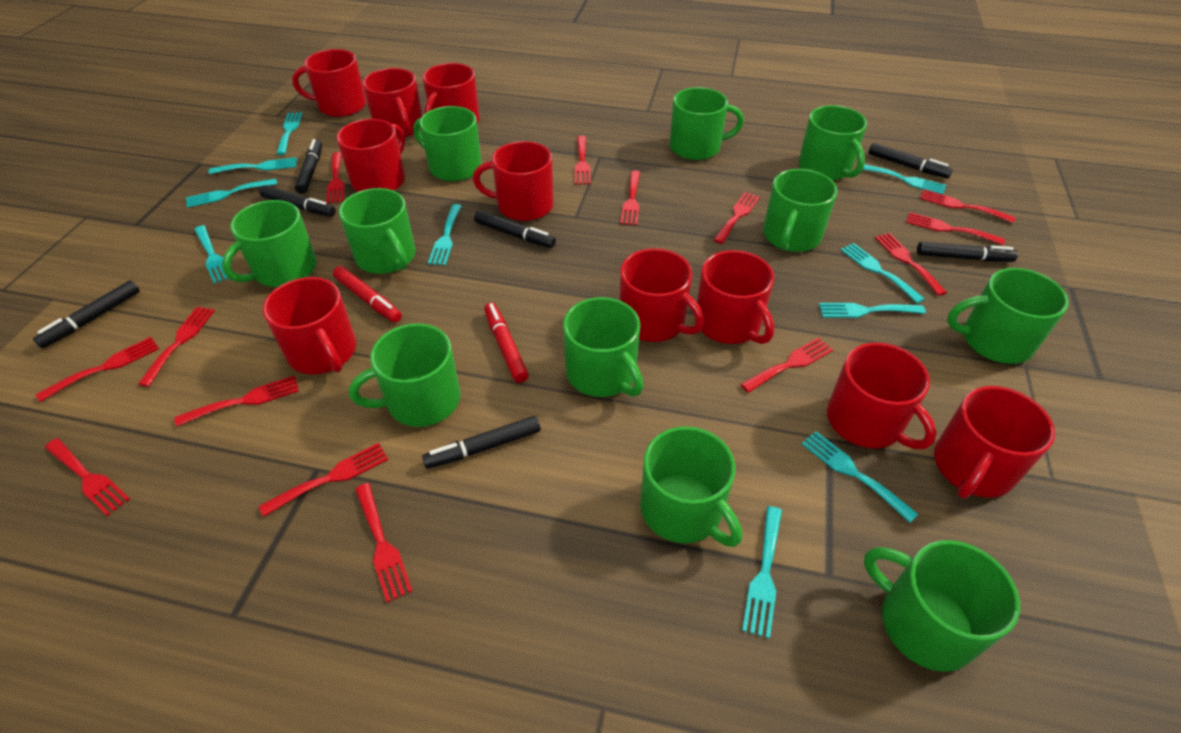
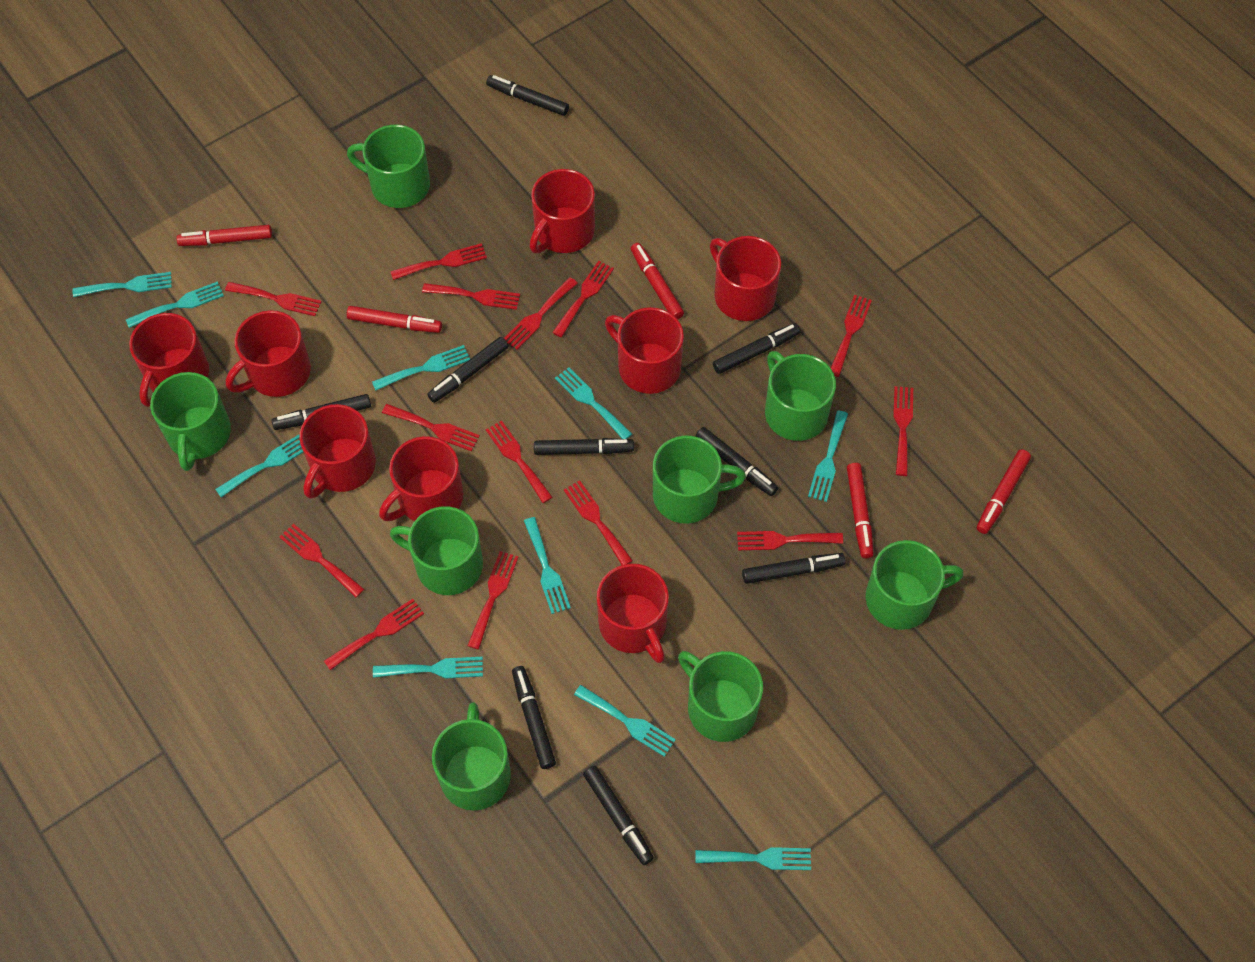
black marker: [33,280,140,348] [259,185,336,217] [295,139,322,194] [422,416,541,469] [474,210,556,248] [868,143,953,178] [917,242,1018,262] = 7 -> [272,394,371,430] [427,337,509,403] [486,75,569,116] [512,666,556,769] [534,438,634,455] [583,766,654,865] [695,427,778,496] [713,323,801,374] [742,553,846,584] = 9
green mug: [222,200,317,287] [339,188,416,274] [349,323,461,427] [414,106,482,181] [563,297,643,397] [640,426,742,547] [670,87,744,160] [763,169,838,252] [799,105,867,180] [864,540,1020,672] [947,268,1069,364] = 11 -> [150,372,231,471] [347,125,430,208] [390,506,483,595] [432,702,511,811] [653,436,746,524] [678,651,763,742] [765,351,836,441] [866,540,964,630] = 8
red marker: [333,266,402,322] [484,303,529,383] = 2 -> [176,225,272,246] [347,306,442,333] [631,243,684,319] [847,463,873,558] [977,449,1031,534] = 5
red mug: [263,277,356,374] [292,49,366,117] [337,119,405,192] [362,68,423,138] [422,63,480,123] [473,141,554,221] [620,248,705,342] [695,250,774,344] [827,342,936,449] [934,386,1055,498] = 10 -> [129,313,209,407] [226,310,311,397] [299,404,376,499] [379,436,463,521] [530,169,595,253] [597,564,669,663] [605,307,684,394] [710,236,781,321] = 8

